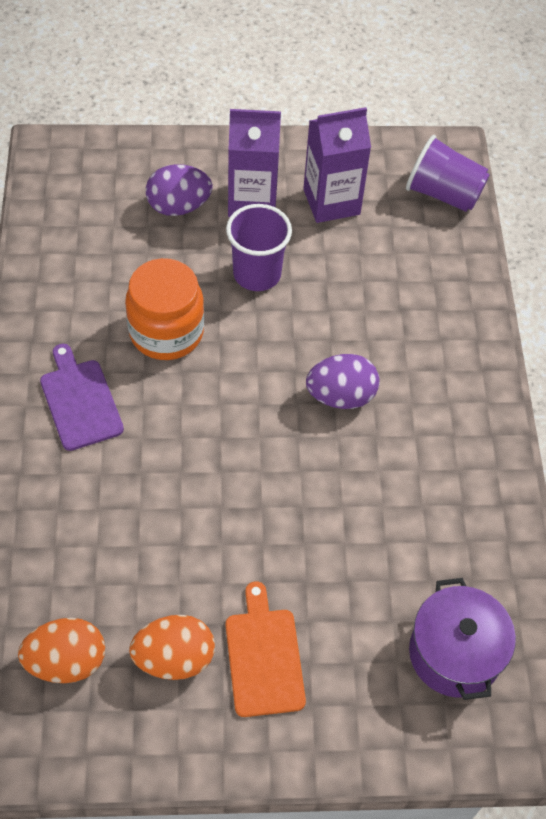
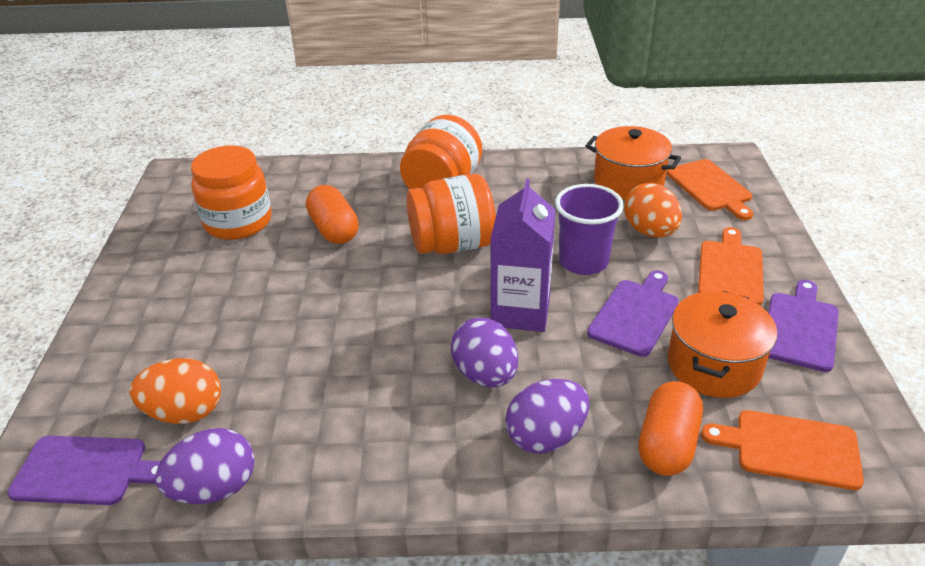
orange capsule: none = 0 -> [306,185,359,244] [639,381,703,476] = 2
orange cutting board: [226,581,306,717] = 1 -> [667,159,753,220] [698,227,764,305] [701,410,864,490] = 3
orange jar: [125,258,204,360] = 1 -> [191,146,272,240] [400,115,482,189] [406,174,496,254] = 3
orange pot: none = 0 -> [585,126,681,200] [668,291,777,398] = 2
purple carton: [228,109,281,217] [303,107,371,223] = 2 -> [491,179,555,332] = 1
purple cup: [226,204,292,291] [406,135,490,212] = 2 -> [555,184,624,275] = 1
purple cutting board: [40,344,124,451] = 1 -> [7,436,161,505] [587,270,679,357] [768,280,839,372] = 3
purple egg: [146,164,212,216] [306,354,380,409] = 2 -> [155,428,255,504] [451,317,518,387] [505,379,589,453] = 3
purple pot: [409,578,516,700] = 1 -> none = 0

